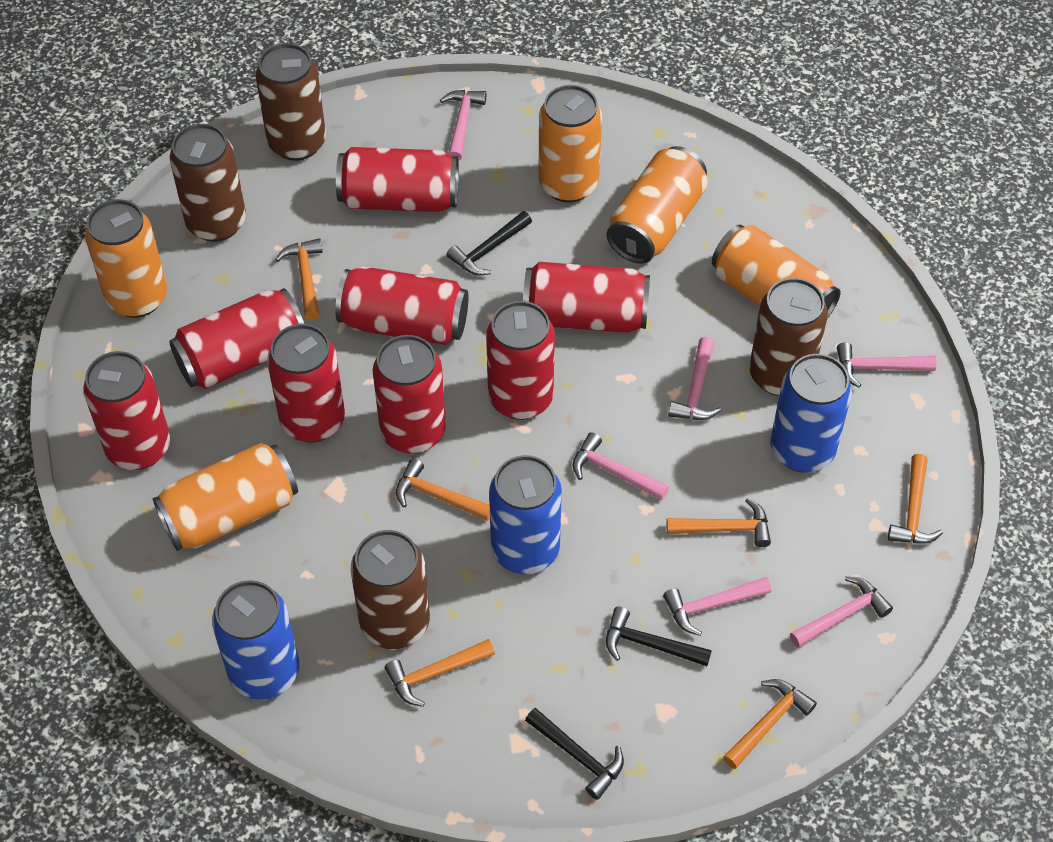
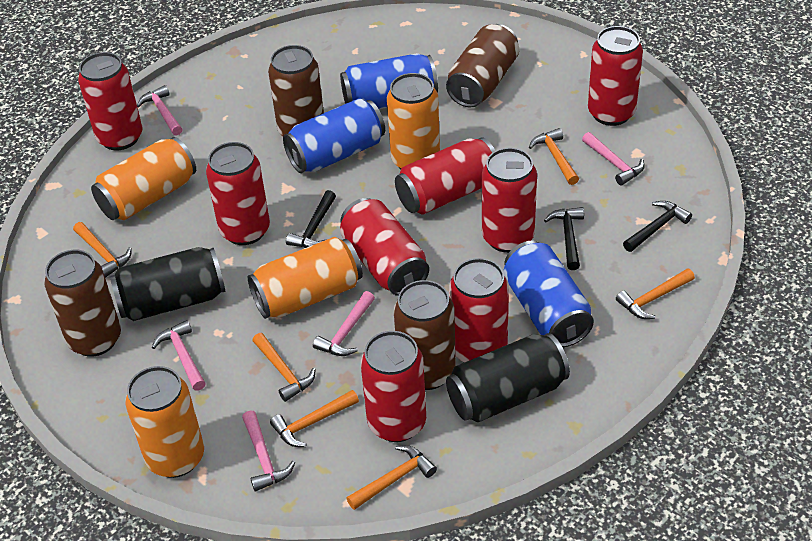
black can: none = 0 -> [110,247,225,321] [446,333,570,422] = 2
orange can: [85,199,167,318] [153,443,298,551] [538,85,602,203] [606,146,708,264] [712,225,841,319] = 5 -> [91,137,196,220] [125,366,204,478] [248,237,363,319] [387,73,440,169] = 4
pink hammer: [440,90,486,161] [572,432,669,500] [663,577,771,636] [668,337,721,420] [790,576,893,647] [837,342,936,388] = 6 -> [137,85,182,136] [152,320,206,391] [242,410,295,492] [313,291,375,356] [582,132,645,185] = 5

